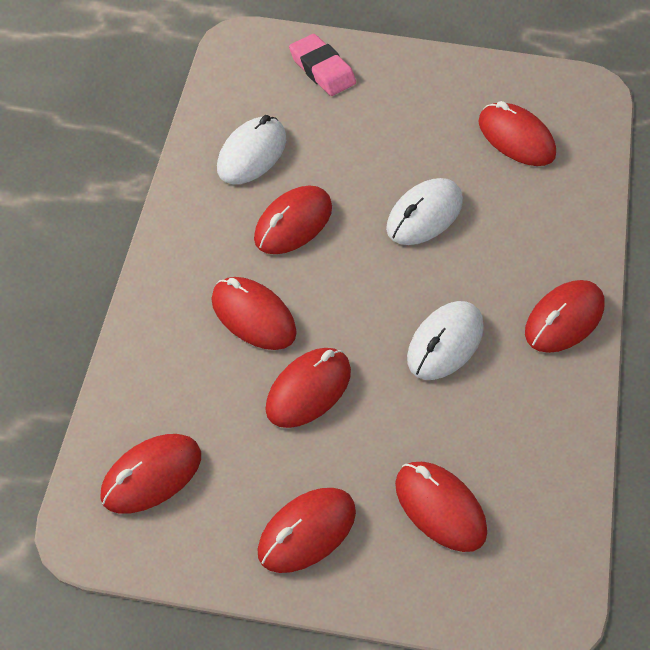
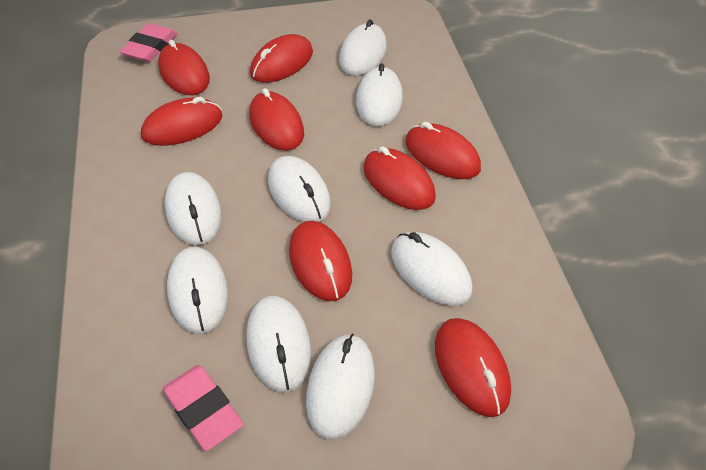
pink eraser: [289,34,356,96] = 1 -> [120,23,177,62] [163,365,243,451] = 2
white mouse: [217,115,286,184] [386,178,463,245] [407,301,484,380] = 3 -> [165,172,221,245] [167,247,228,334] [246,296,311,392] [268,156,331,222] [306,334,375,439] [339,19,387,76] [356,63,403,126] [391,232,473,306] = 8

